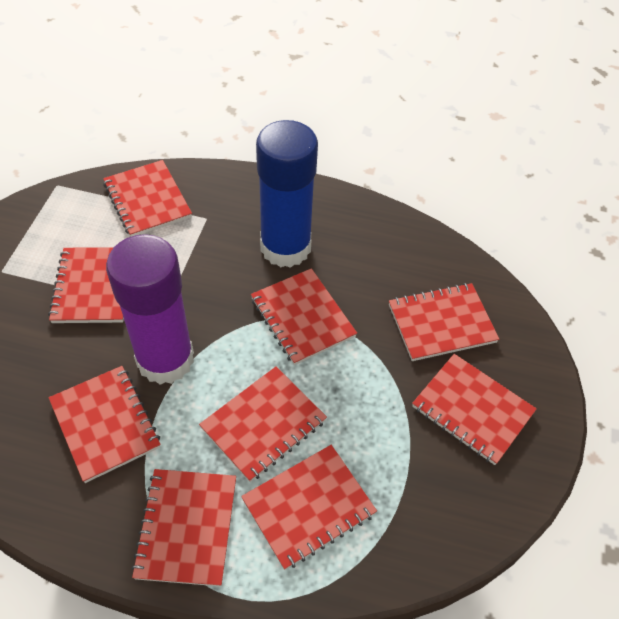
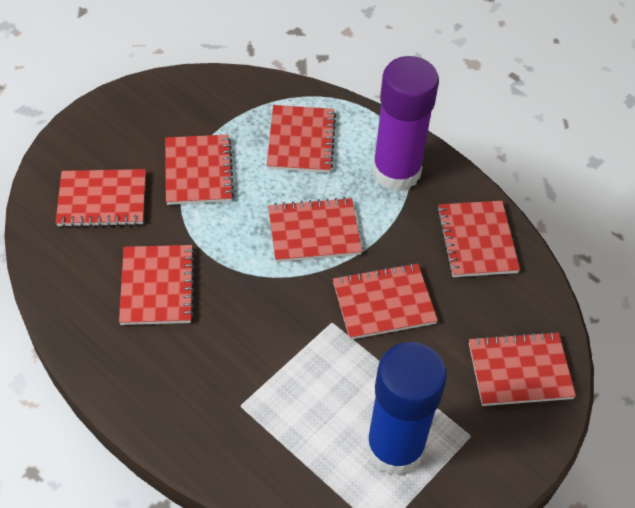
red notebook: [48,247,124,323] [49,366,161,483] [103,160,192,237] [131,469,236,587] [199,367,327,482] [241,445,377,570] [251,268,357,365] [389,283,499,361] [412,354,537,465] = 9 -> [56,169,146,227] [119,245,195,325] [165,134,234,205] [267,105,336,173] [268,197,362,262] [333,263,438,340] [437,201,520,277] [469,331,576,406] = 8

